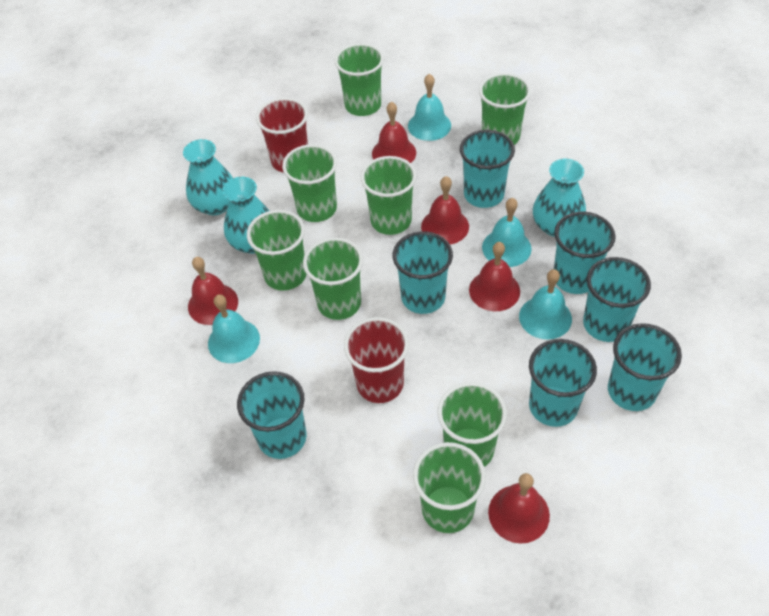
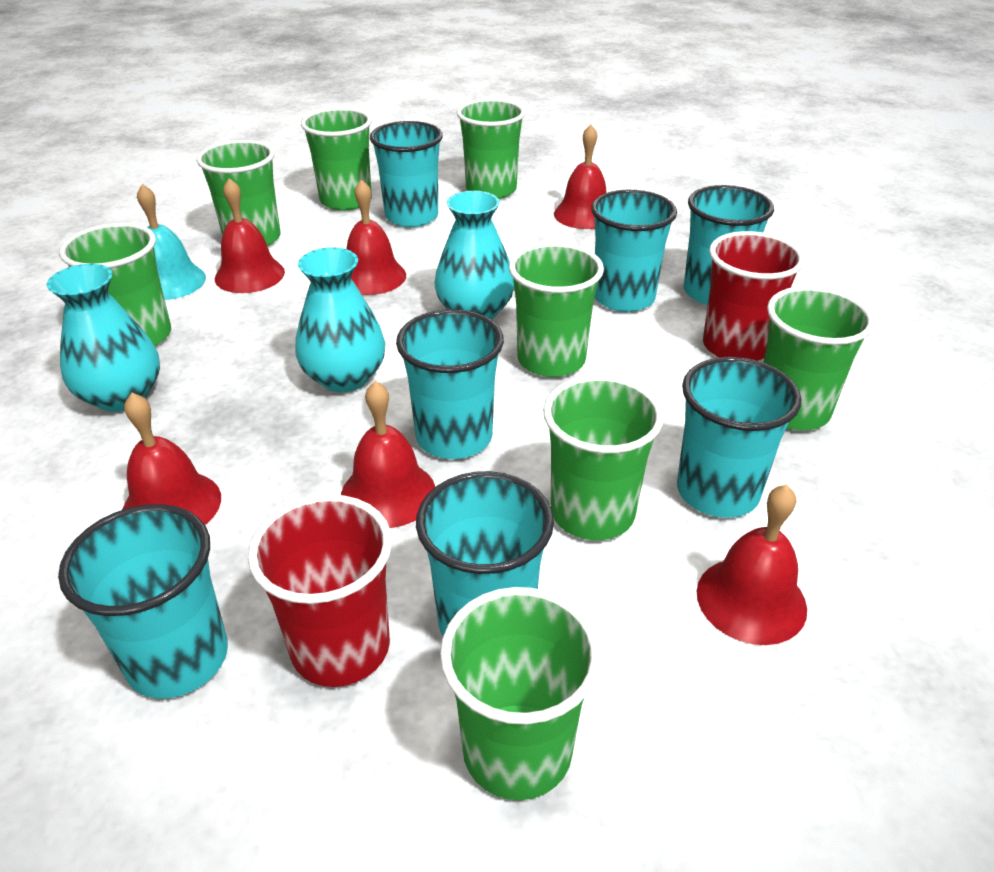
red bell: [188,257,238,325] [372,101,416,163] [421,176,469,245] [469,242,520,311] [488,473,550,544] = 5 -> [122,393,221,525] [215,178,285,293] [341,381,435,528] [346,180,406,295] [554,125,607,229] [696,485,807,645] = 6
turquoise bell: [208,294,260,363] [408,74,451,141] [482,198,532,267] [519,269,572,340] = 4 -> [137,184,206,300] = 1

